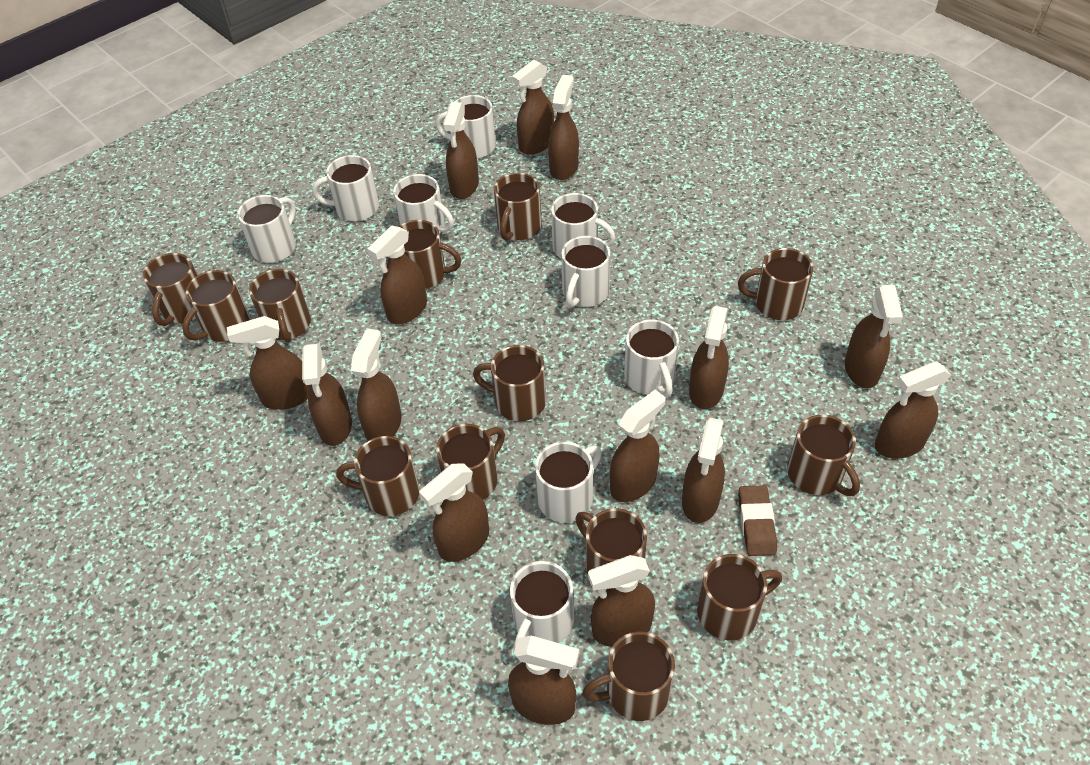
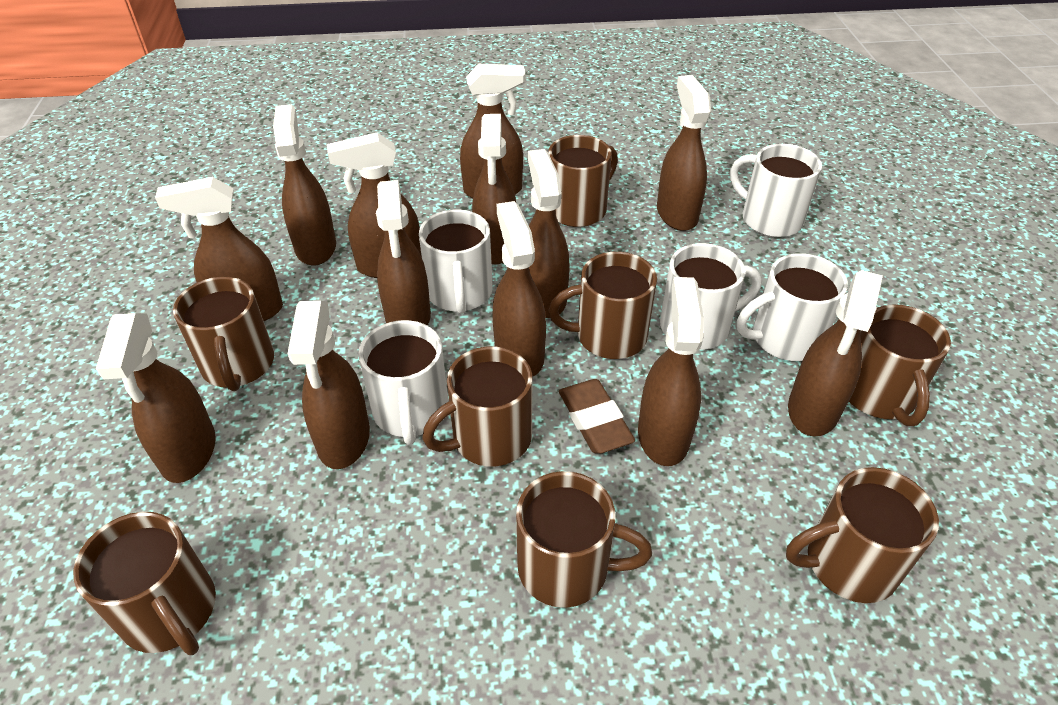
brown mug: [143,253,198,326] [182,270,250,342] [249,269,311,343] [336,436,420,516] [398,220,461,289] [436,424,505,500] [473,345,546,421] [494,173,542,241] [575,508,647,582] [582,631,675,721] [697,554,782,641] [738,248,813,320] [787,415,860,496] = 13 -> [73,512,216,655] [173,277,274,391] [422,346,532,466] [516,471,652,608] [548,135,618,227] [549,252,657,359] [786,467,939,603] [849,305,951,426] = 8
brown spray bottle: [227,316,310,410] [302,343,352,446] [351,328,402,441] [368,226,427,324] [419,463,489,562] [443,102,479,199] [508,636,579,725] [512,60,554,155] [548,75,579,180] [588,555,655,647] [610,390,665,502] [682,418,725,523] [689,306,729,409] [845,285,903,389] [875,361,951,459] = 15 -> [96,313,216,483] [155,177,283,321] [273,104,336,266] [288,301,370,469] [327,132,422,278] [376,180,431,326] [460,64,526,198] [472,114,516,264] [493,201,546,377] [528,149,569,318] [638,277,704,466] [657,75,711,231] [788,270,883,436] = 13
white mug: [237,195,296,263] [312,155,379,221] [393,174,454,234] [435,95,496,158] [510,561,574,651] [535,442,602,523] [551,193,616,258] [561,236,610,308] [624,319,679,398] = 9 -> [358,320,449,444] [419,210,493,314] [660,243,762,350] [730,144,822,237] [737,253,848,361] = 5

